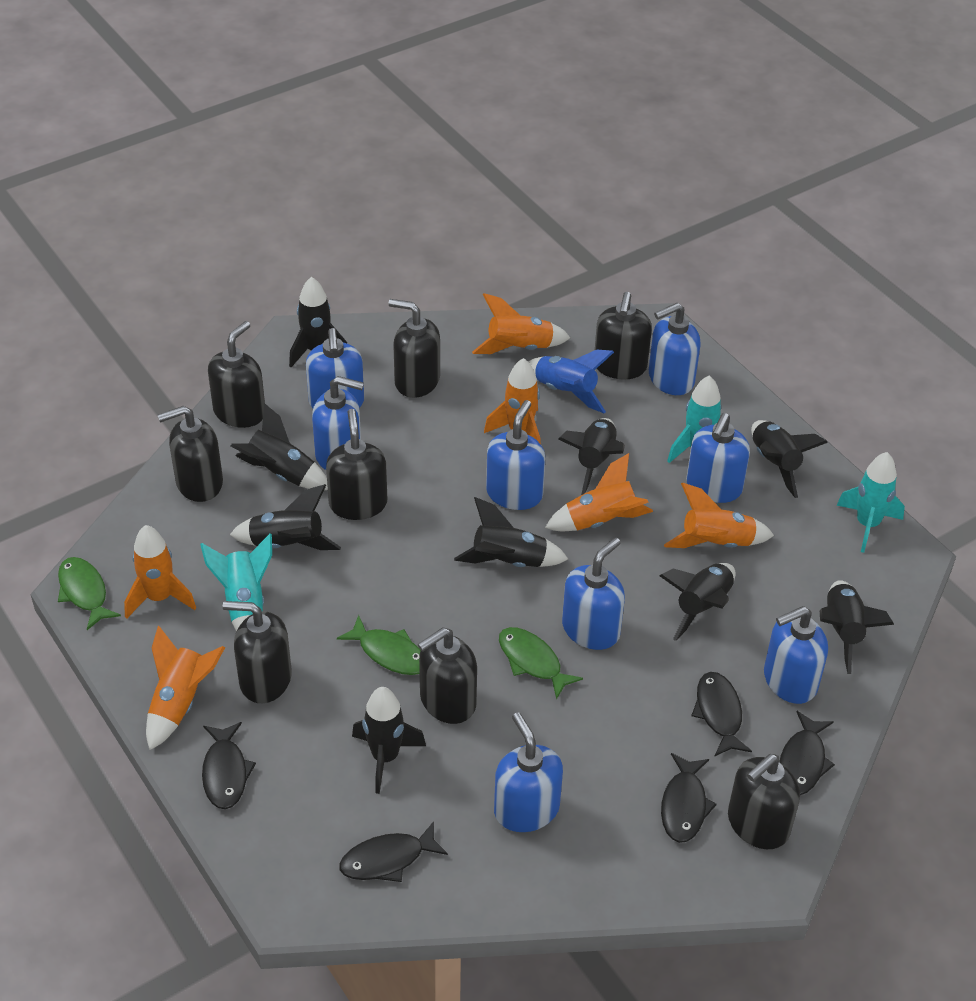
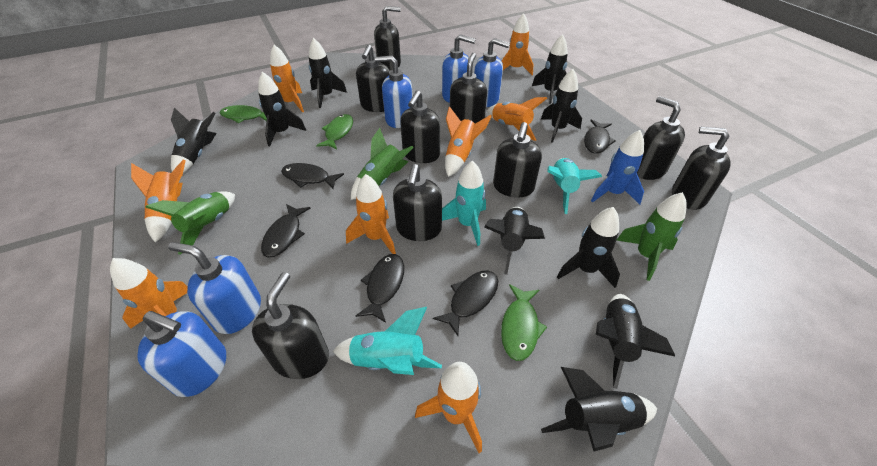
black soap dispenser: [158,406,223,502] [208,321,265,428] [223,601,292,703] [326,409,387,520] [389,299,440,398] [418,627,477,724] [595,292,652,379] [728,754,800,849] = 8 -> [252,272,329,379] [356,45,390,112] [374,6,401,70] [393,164,442,241] [400,90,440,163] [450,53,487,123] [493,122,542,197] [637,96,685,180] [672,127,730,210] = 9
blue soap dispenser: [306,328,364,408] [312,376,364,470] [486,400,545,510] [494,712,563,832] [562,537,625,650] [649,303,701,395] [686,413,750,503] [764,606,828,704] = 8 -> [137,311,226,397] [168,242,261,334] [375,56,413,128] [442,35,476,103] [474,38,510,107] = 5
green rocket: none = 0 -> [145,191,235,255] [351,128,414,200] [617,192,687,281] = 3
orange rocket: [124,525,196,619] [146,625,225,750] [472,293,570,354] [484,358,541,444] [545,453,653,531] [664,483,774,548] = 6 -> [110,258,188,329] [131,159,186,242] [270,45,304,113] [346,174,396,254] [415,362,482,453] [445,106,492,177] [487,97,547,141] [502,13,533,75] = 8

